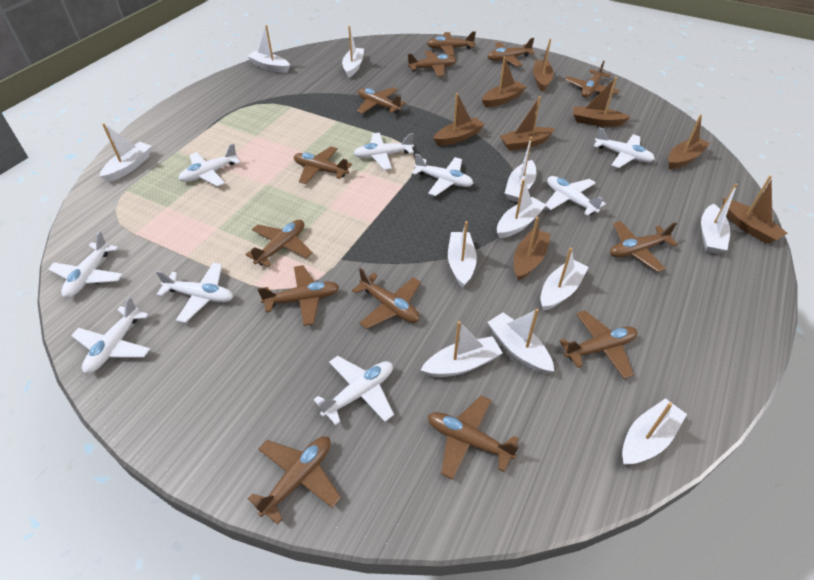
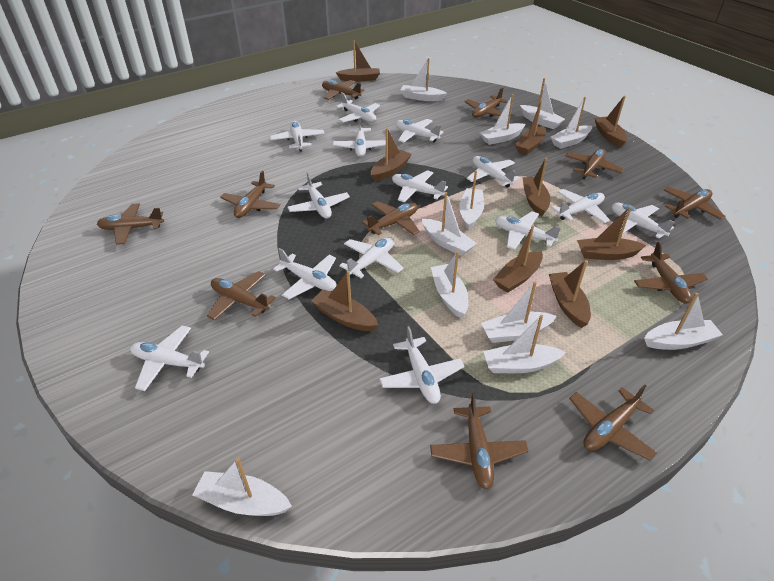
brown boat: [433,93,485,146] [482,56,526,107] [500,96,555,150] [514,217,551,281] [533,39,554,92] [573,77,630,127] [668,114,710,169] [723,176,788,244] = 8 -> [311,271,378,331] [336,40,380,82] [371,128,412,181] [493,225,543,293] [515,100,546,155] [523,158,550,217] [549,260,591,328] [577,206,646,260] [594,96,627,148] = 9
brown plane: [245,220,312,267] [248,436,341,525] [257,265,339,326] [294,146,352,184] [352,268,421,329] [357,87,406,114] [407,51,456,77] [427,31,476,56] [428,395,519,480] [488,38,535,66] [559,310,637,379] [565,61,620,98] [610,221,678,272] = 13 -> [97,203,164,245] [207,271,276,320] [220,171,280,218] [322,80,364,100] [362,201,420,235] [430,393,529,490] [465,88,508,118] [565,148,624,179] [569,384,657,460] [634,242,708,304] [664,187,725,220] = 11
white plane: [48,231,123,298] [71,296,150,373] [156,263,233,323] [179,143,241,187] [313,356,394,425] [354,133,414,170] [412,153,473,196] [545,176,606,216] [593,127,655,168] = 9 -> [130,326,209,391] [270,121,325,151] [273,248,337,299] [287,172,350,219] [333,117,386,157] [336,92,380,122] [339,237,403,278] [379,326,465,404] [392,170,448,203] [396,119,443,143] [466,156,520,187] [495,211,561,250] [552,189,610,223] [612,203,675,239] = 14

